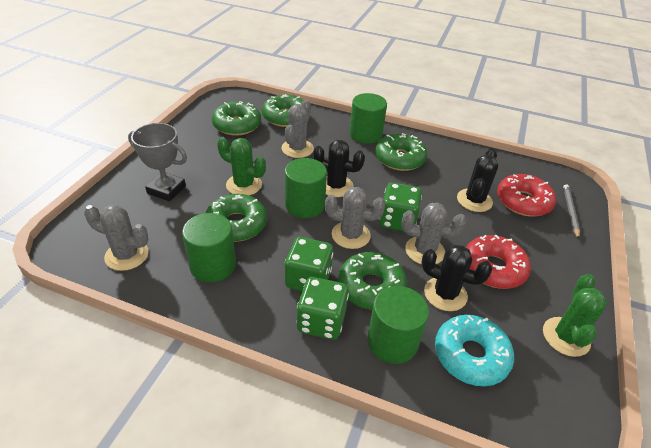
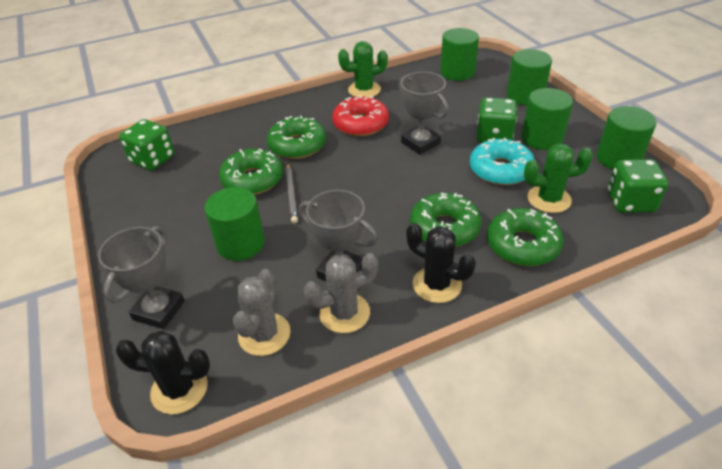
black cactus: [313,140,365,197] [421,245,492,311] [457,149,498,212] = 3 -> [115,331,210,414] [406,223,476,303] = 2
green cylinder: [182,213,236,282] [285,158,327,218] [349,93,387,144] [367,286,429,364] = 4 -> [204,187,265,261] [440,28,479,81] [507,49,552,106] [522,88,573,150] [596,106,657,170] = 5
green donut: [206,194,267,242] [212,101,261,136] [262,94,304,127] [338,252,407,310] [375,133,427,171] = 5 -> [219,148,283,195] [267,116,326,159] [410,193,482,247] [487,208,564,266] = 4
grey cactus: [84,205,149,271] [282,100,314,158] [325,187,386,249] [401,203,466,264] = 4 -> [233,269,291,356] [304,253,378,333] = 2
grey trophy: [128,123,187,201] = 1 -> [98,226,185,329] [299,190,377,281] [398,72,449,155] = 3
red donut: [466,235,531,289] [497,174,556,216] = 2 -> [332,95,389,136] = 1

